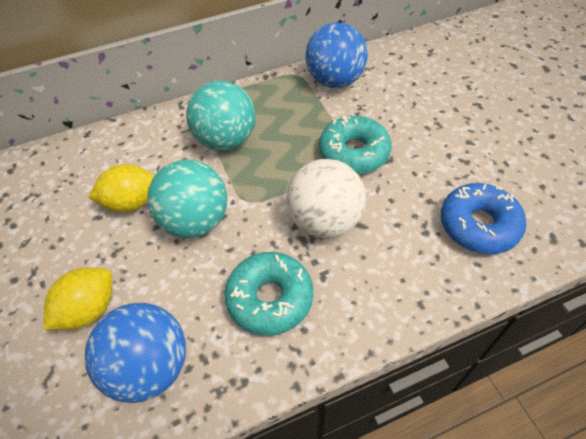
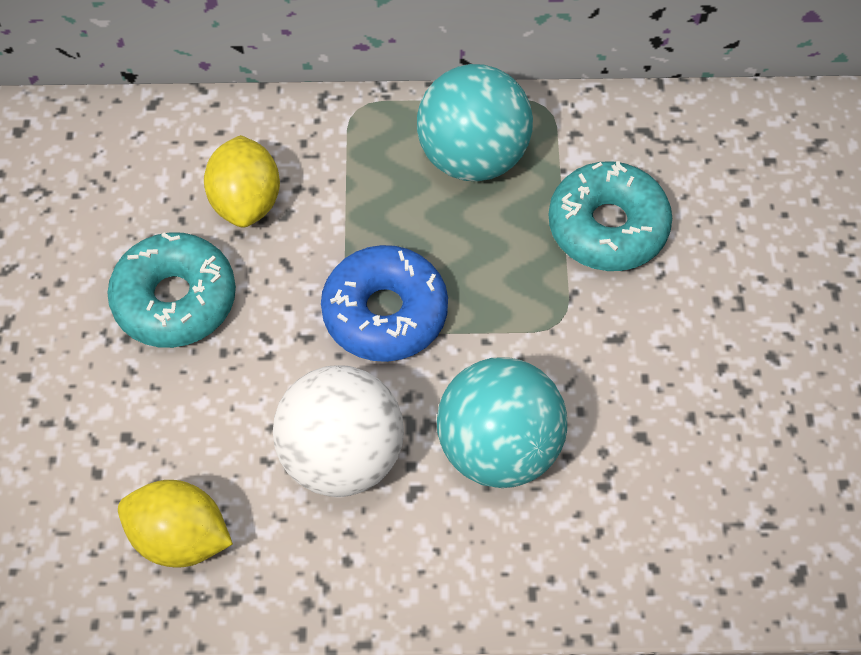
blue ball: [85,303,186,403] [305,22,368,88] = 2 -> none = 0

